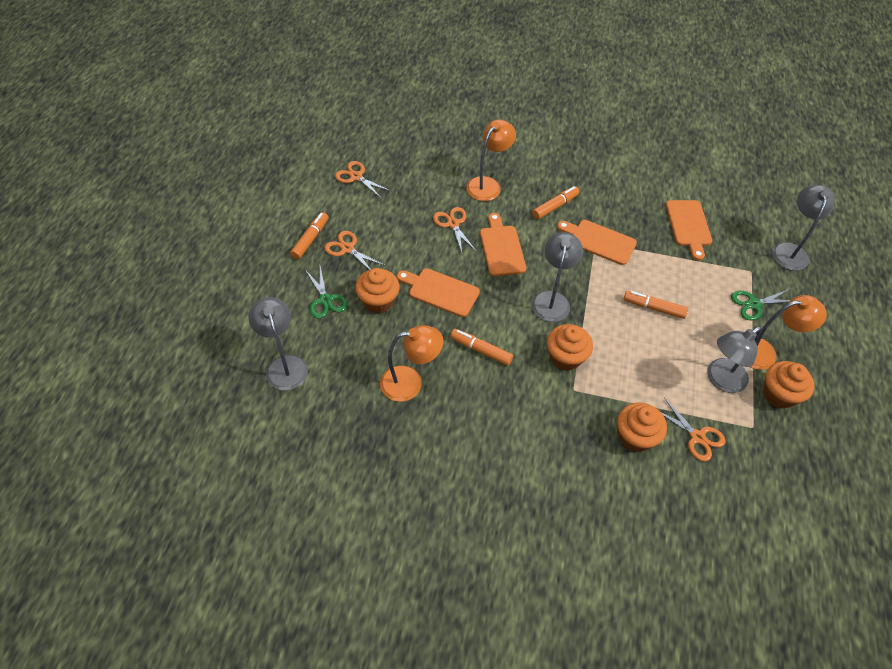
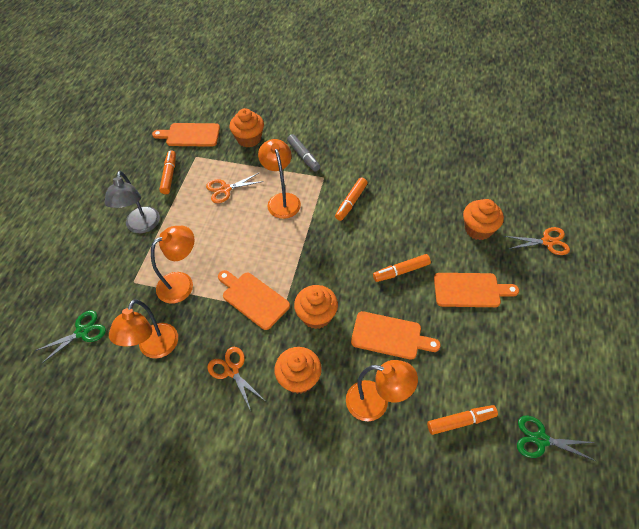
grey lamp: [248,297,308,391] [532,232,583,322] [707,326,762,393] [772,185,835,271] = 4 -> [105,171,160,233] = 1
grey marker: none = 0 -> [287,134,320,172] = 1
orange lamp: [380,325,443,402] [466,119,516,201] [750,295,827,370] = 3 -> [109,299,178,358] [151,226,195,304] [258,139,301,219] [346,360,418,421] = 4
orange scissors: [324,231,384,270] [335,161,391,199] [433,207,477,253] [661,398,726,461] = 4 -> [206,173,264,203] [208,347,265,411] [505,227,570,255] = 3

